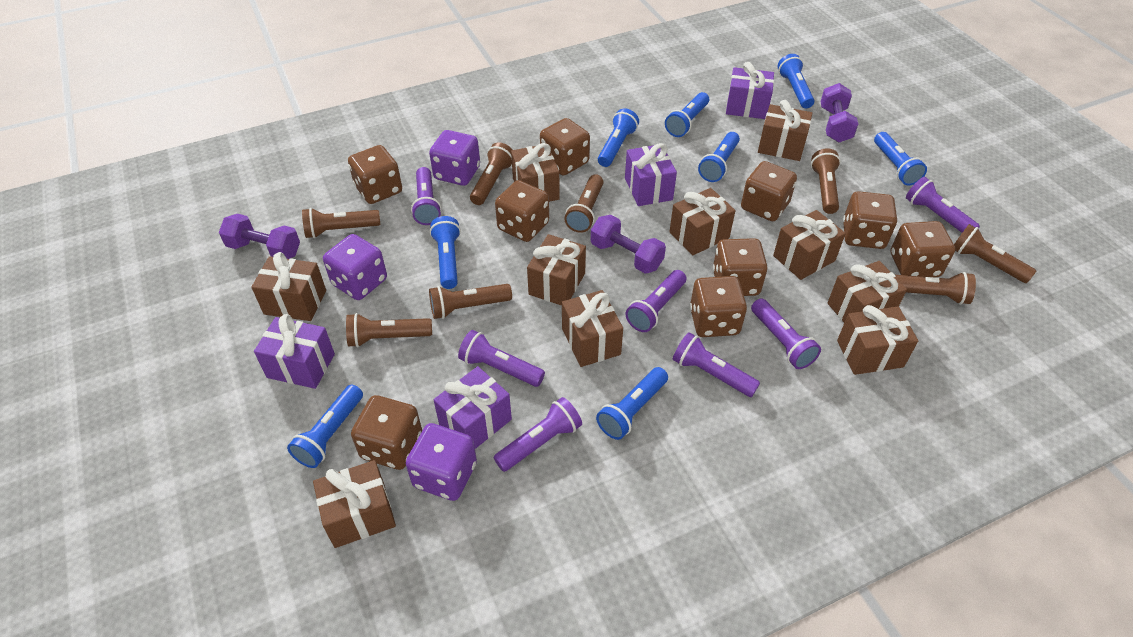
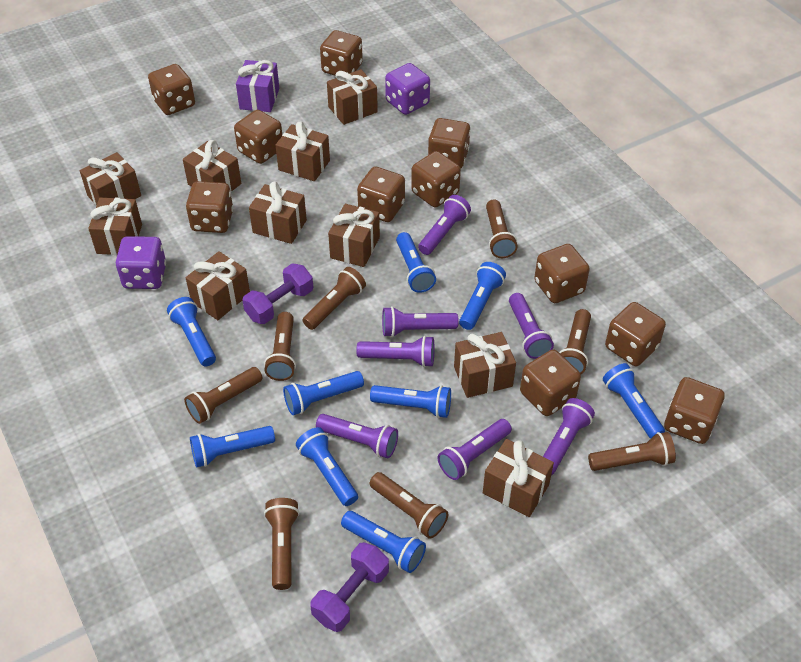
blue flashlight: [287,385,363,468] [430,216,461,289] [596,367,668,440] [598,109,639,167] [665,92,709,137] [698,132,740,182] [777,54,814,108] [874,132,927,185] = 8 -> [167,297,216,366] [190,426,275,468] [283,371,364,415] [296,427,358,506] [341,511,426,573] [370,385,451,418] [396,232,436,293] [459,262,506,330] [603,363,665,439] = 9
brown dice: [348,145,402,204] [351,395,422,470] [495,180,549,242] [540,118,590,175] [690,276,747,337] [713,238,768,296] [741,161,797,221] [843,191,897,249] [891,221,955,277] = 9 -> [148,64,195,115] [186,181,233,233] [234,110,282,164] [320,30,363,75] [357,167,405,222] [411,151,461,207] [428,118,470,169] [520,350,581,416] [534,244,590,303] [605,302,666,366] [664,377,725,444] = 11
purple dice: [323,234,387,300] [406,423,477,501] [429,130,480,186] = 3 -> [116,236,166,289] [385,63,430,115] = 2
purple dumbbell: [219,214,300,259] [591,215,666,274] [820,83,858,142] = 3 -> [242,263,313,324] [310,542,389,632] = 2
purple gift: [254,314,335,389] [434,366,512,449] [625,143,677,206] [726,62,774,119] = 4 -> [236,60,279,112] = 1

